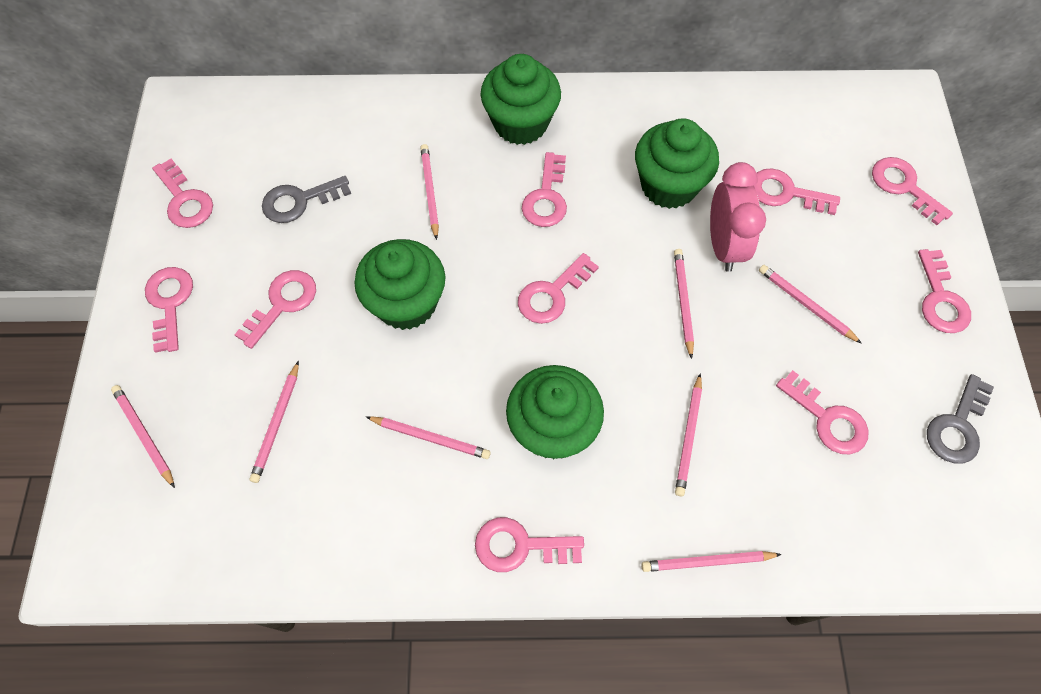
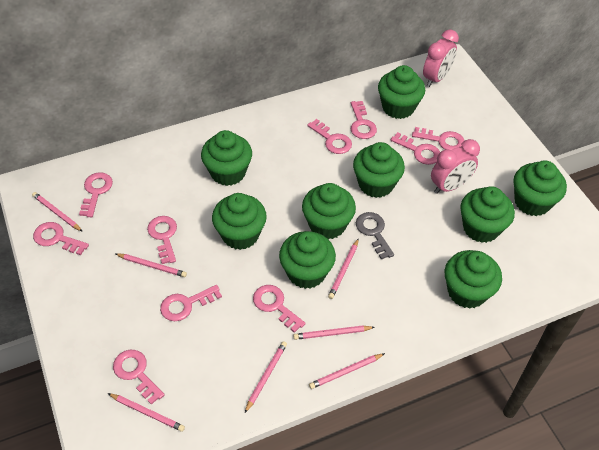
green cupcake: [354,239,445,330] [481,54,561,145] [506,365,604,459] [635,118,719,209] = 4 -> [201,130,252,186] [212,193,267,250] [279,231,336,289] [302,183,356,239] [353,142,405,198] [378,65,425,119] [445,250,502,309] [460,186,515,243] [513,160,567,216] = 9
grey key: [262,176,351,223] [927,374,994,463] = 2 -> [356,212,394,260] = 1
pink clock: [710,162,766,272] = 1 -> [423,29,459,87] [431,139,480,194] = 2
pink pencil: [111,385,175,488] [249,361,299,483] [366,416,491,459] [420,144,439,240] [641,551,782,572] [674,249,694,359] [675,373,702,496] [759,265,862,344] = 8 -> [32,192,83,232] [108,393,185,432] [116,253,187,277] [245,341,287,413] [293,326,375,340] [309,353,385,389] [328,238,359,299] = 7

